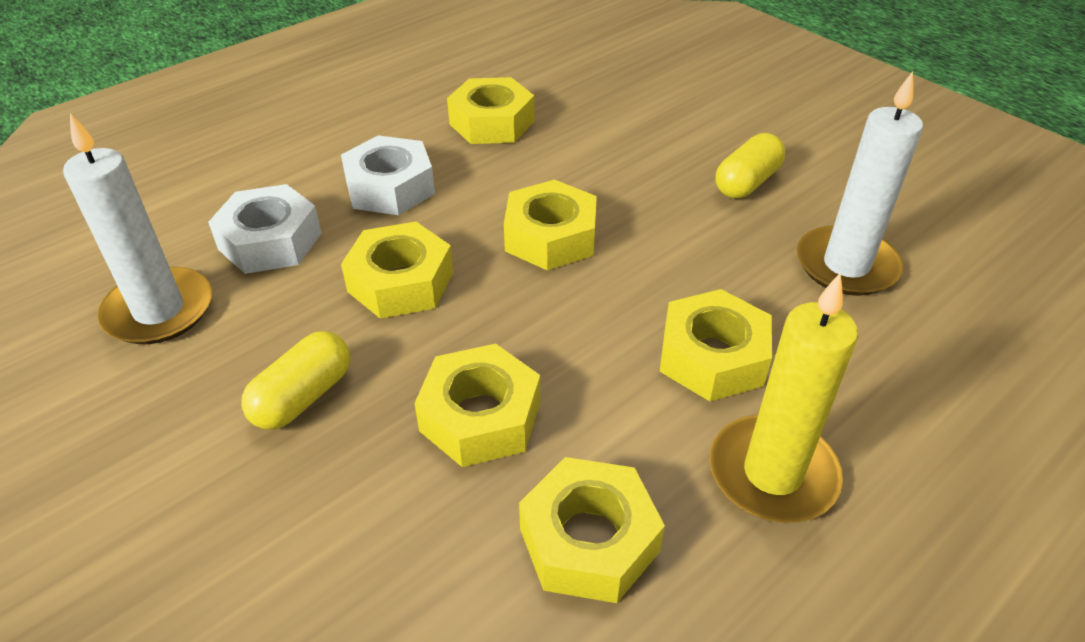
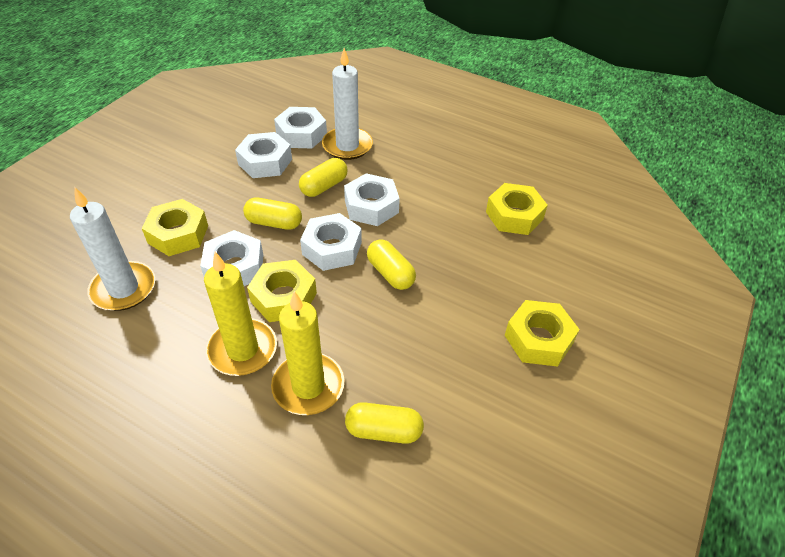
white nut: [208,184,321,274] [341,135,435,215] = 2 -> [200,230,263,286] [235,132,292,178] [274,107,327,148] [300,213,362,271] [344,173,400,226] = 5
yellow candle: [709,272,858,523] = 1 -> [204,252,277,376] [271,291,345,415] = 2
yellow capsule: [241,331,350,430] [715,133,785,198] = 2 -> [243,197,302,230] [299,158,348,197] [345,402,424,444] [367,239,416,290] = 4
yellow nut: [341,222,453,319] [414,344,540,467] [447,77,535,144] [504,179,597,270] [519,457,665,603] [660,289,772,401] = 6 -> [142,199,208,256] [247,260,317,322] [486,183,548,235] [505,300,580,367] = 4

